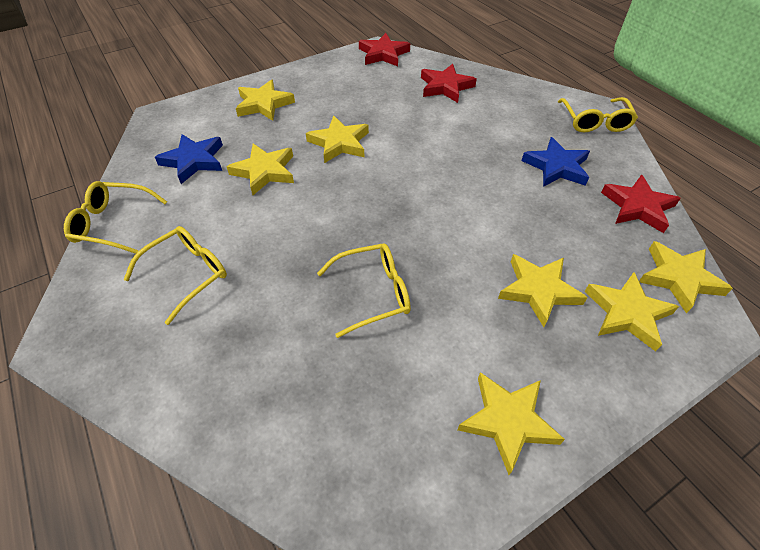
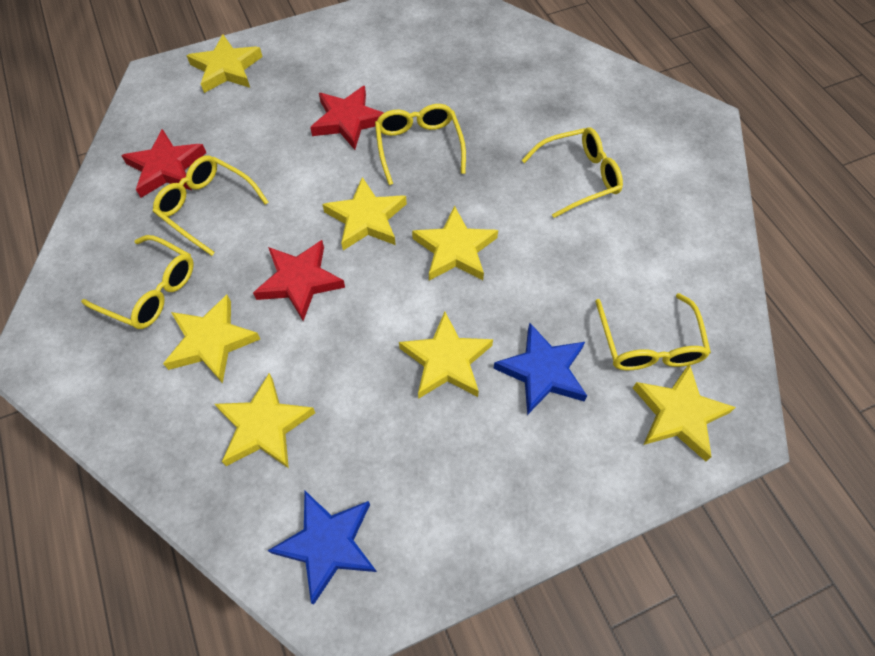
yellow glasses: [64,181,167,254] [124,226,227,325] [317,243,411,338] [558,97,638,132] = 4 -> [81,235,193,329] [153,156,269,256] [375,104,466,185] [522,127,623,218] [595,293,711,370] = 5

